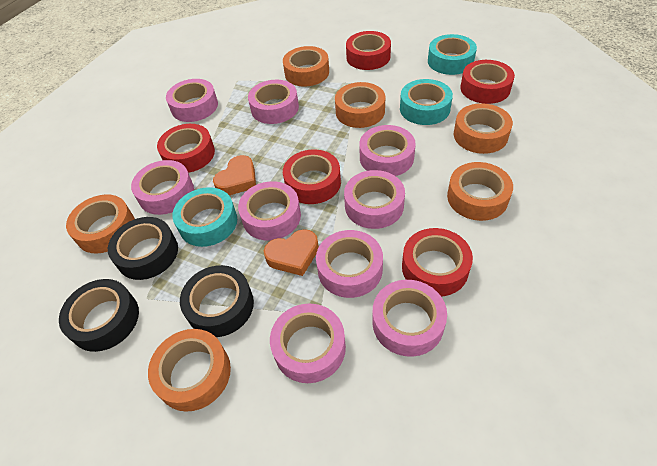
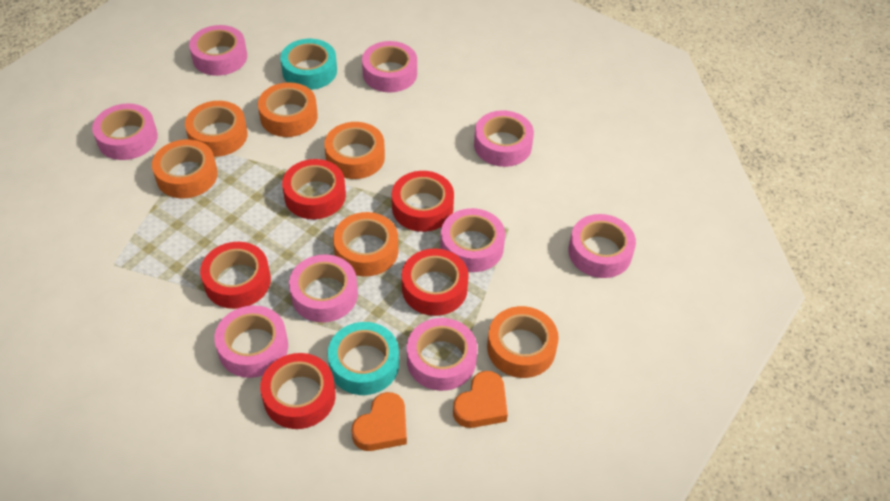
black tape: [59,279,139,352] [108,217,178,280] [180,265,254,337] = 3 -> none = 0
turquoise tape: [172,187,237,247] [400,79,453,125] [428,34,477,75] = 3 -> [280,39,337,90] [327,322,399,395] = 2

